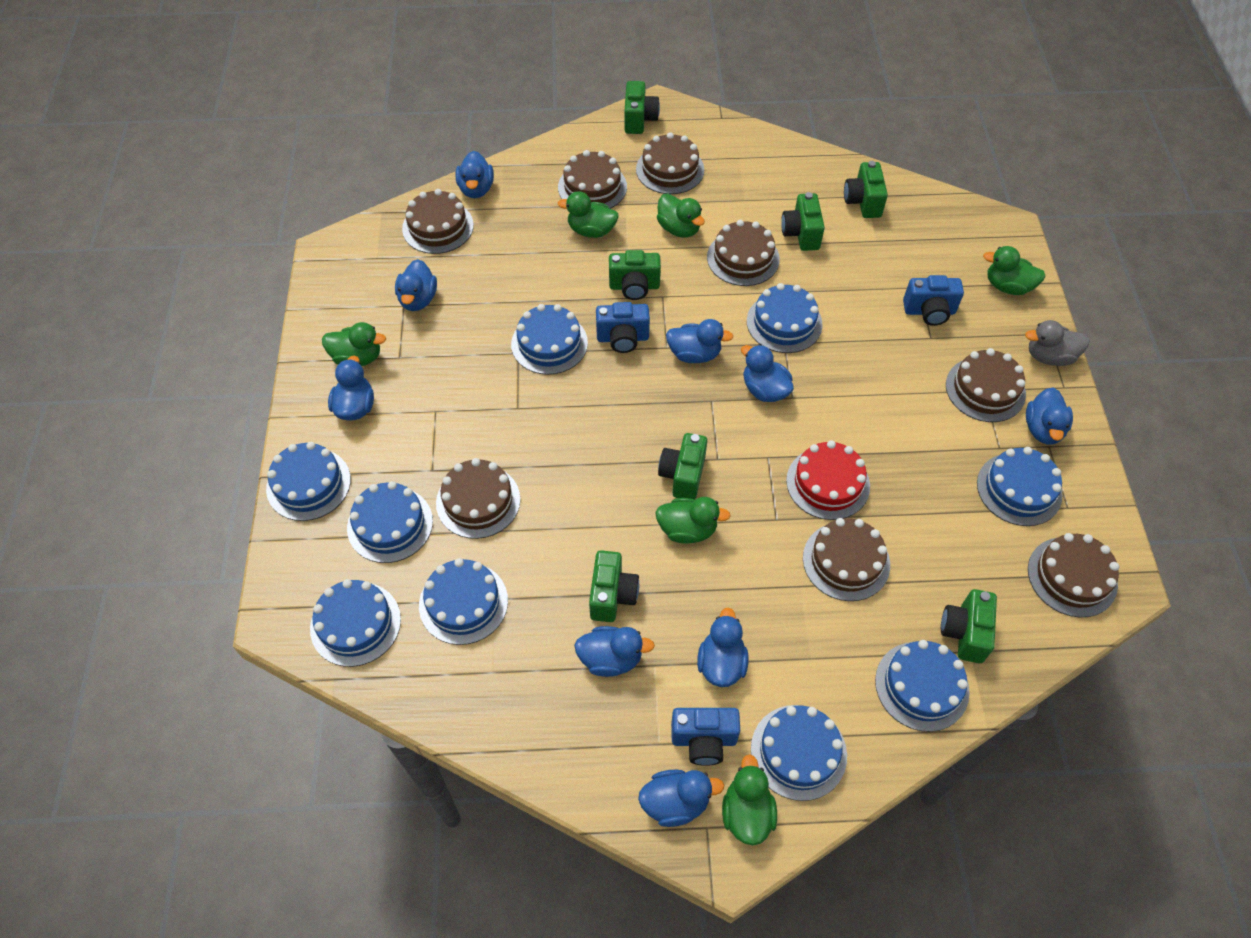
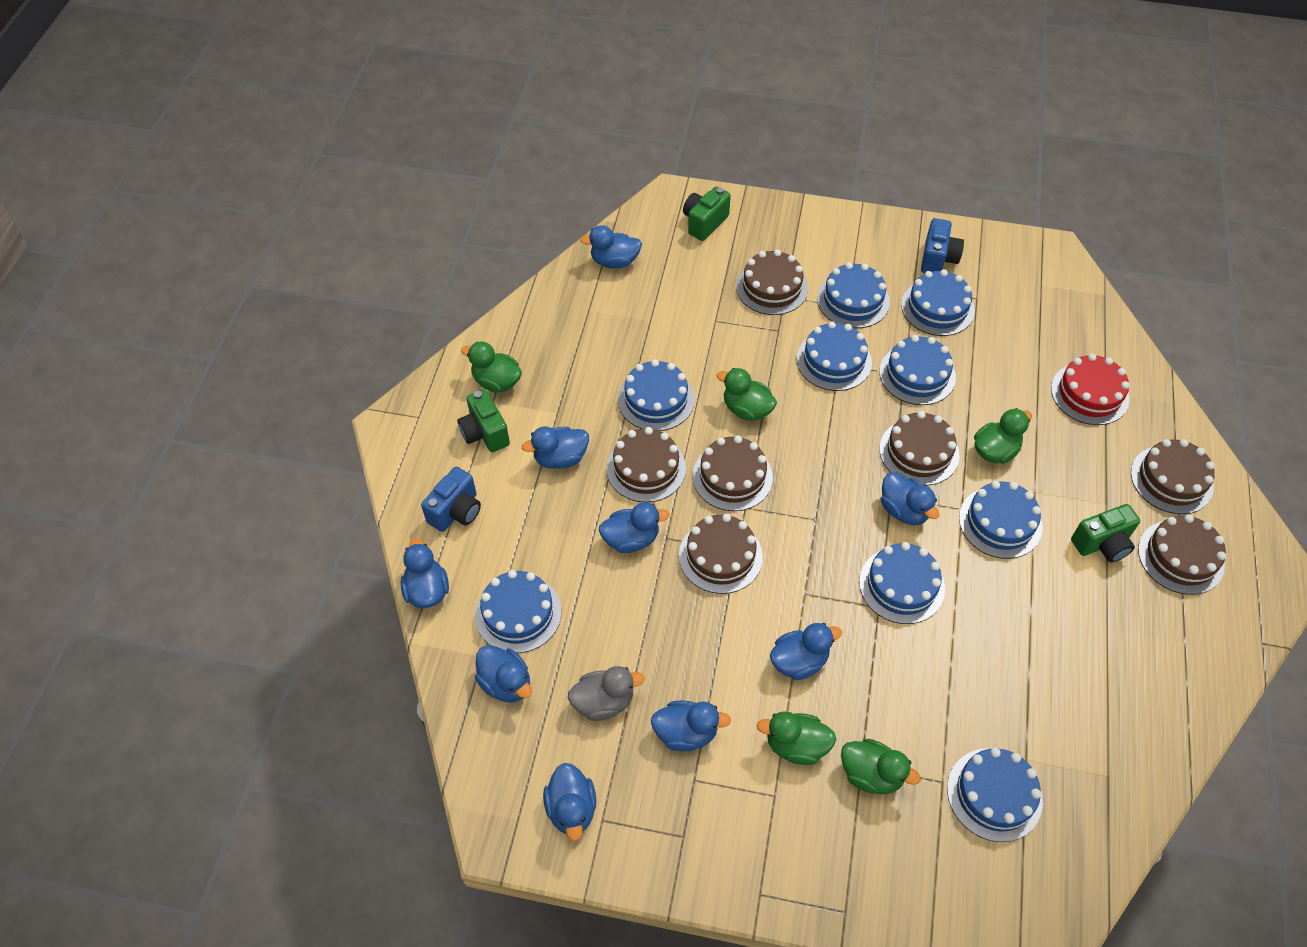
blue camera: [596,302,650,353] [671,708,740,766] [903,275,964,326] = 3 -> [421,467,481,532] [921,218,964,273] = 2
brown cake: [402,189,474,254] [436,458,520,539] [558,150,627,209] [636,132,704,194] [707,220,780,286] [803,518,890,601] [946,348,1026,422] [1028,533,1119,617] = 8 -> [606,427,686,502] [679,514,763,594] [692,435,773,511] [736,249,808,315] [879,411,959,486] [1131,439,1215,514] [1138,514,1226,595] = 7
green camera: [589,550,639,622] [609,250,661,300] [625,81,660,134] [658,433,707,500] [781,192,825,251] [844,161,888,218] [941,589,997,663] = 7 -> [457,389,510,452] [683,186,731,241] [1071,504,1140,562] = 3
green duck: [322,322,386,366] [558,191,619,238] [655,497,731,544] [657,194,705,238] [722,754,777,845] [983,246,1046,295] = 6 -> [461,341,522,393] [717,368,777,421] [757,711,836,765] [841,739,921,794] [974,408,1032,464] = 5

